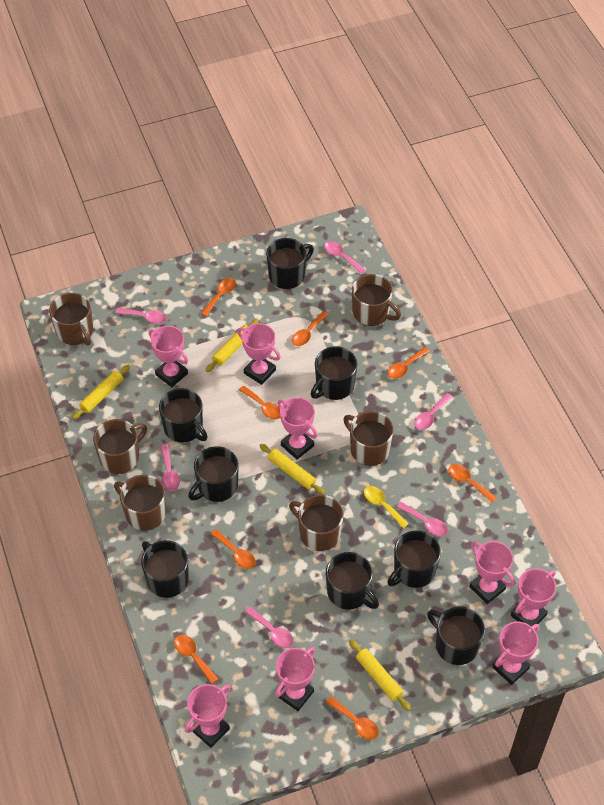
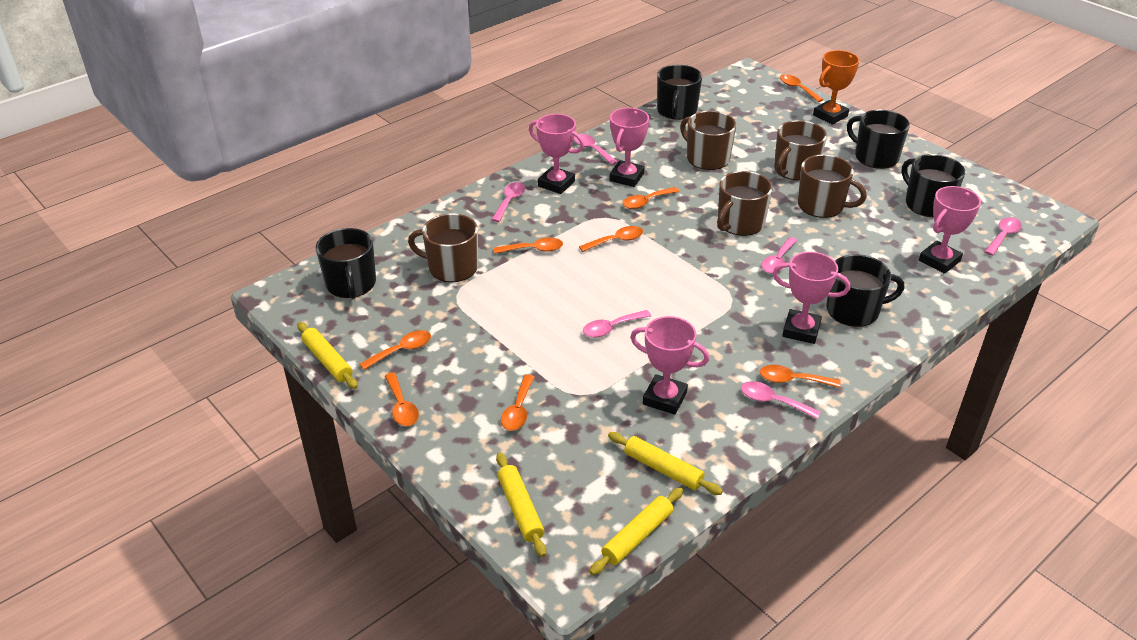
black mug: [141,540,189,598] [159,388,208,443] [188,446,239,502] [266,238,314,289] [311,347,357,400] [326,552,379,610] [388,531,441,588] [427,606,485,665] = 8 -> [316,228,376,299] [657,65,702,120] [826,254,904,327] [847,110,910,169] [902,154,965,217] = 5
brown mug: [49,293,93,345] [93,419,147,474] [114,475,166,531] [289,495,344,551] [343,411,394,466] [352,274,401,326] = 6 -> [408,213,478,282] [680,111,736,170] [717,171,772,236] [774,120,827,180] [798,154,867,218] = 5
orange trophy: none = 0 -> [813,50,860,125] = 1
pink trophy: [149,326,188,387] [185,684,231,748] [237,323,281,385] [275,647,315,711] [277,397,318,460] [470,541,515,604] [492,622,539,685] [511,569,556,626] = 8 -> [529,114,584,194] [610,108,649,187] [630,316,709,415] [773,252,850,344] [919,186,981,274] = 5
yellow spoon: [364,486,409,528] = 1 -> none = 0

